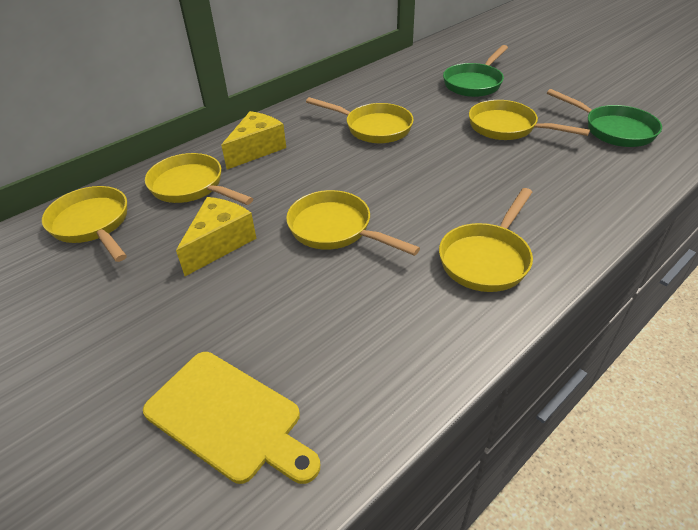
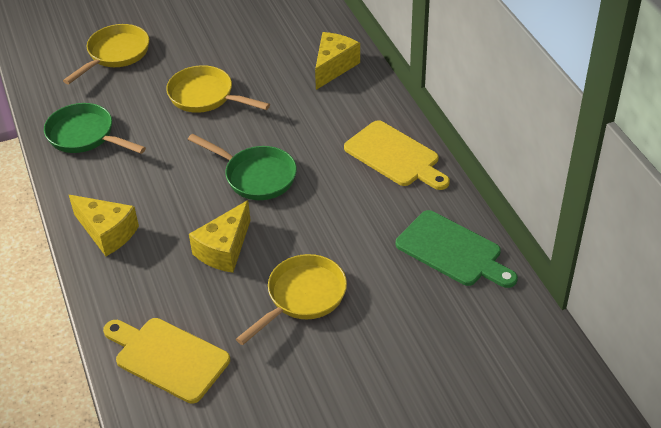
green cutting board: none = 0 -> [396,210,518,288] = 1
yellow cheese: [176,197,257,276] [221,111,286,169] = 2 -> [69,195,139,256] [189,200,251,273] [315,32,360,90] = 3
yellow cutting board: [143,352,320,484] = 1 -> [103,318,230,404] [344,120,450,190] = 2
yellow pan: [42,186,127,262] [145,153,253,205] [286,190,420,256] [306,97,414,143] [439,188,533,292] [469,100,590,140] = 6 -> [63,24,149,84] [166,65,270,113] [236,254,347,345] = 3

